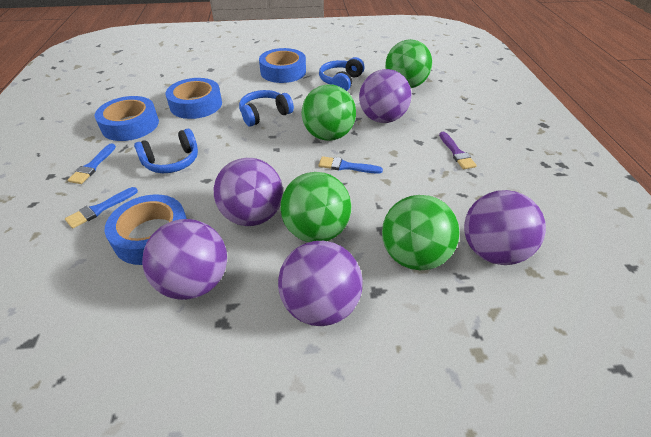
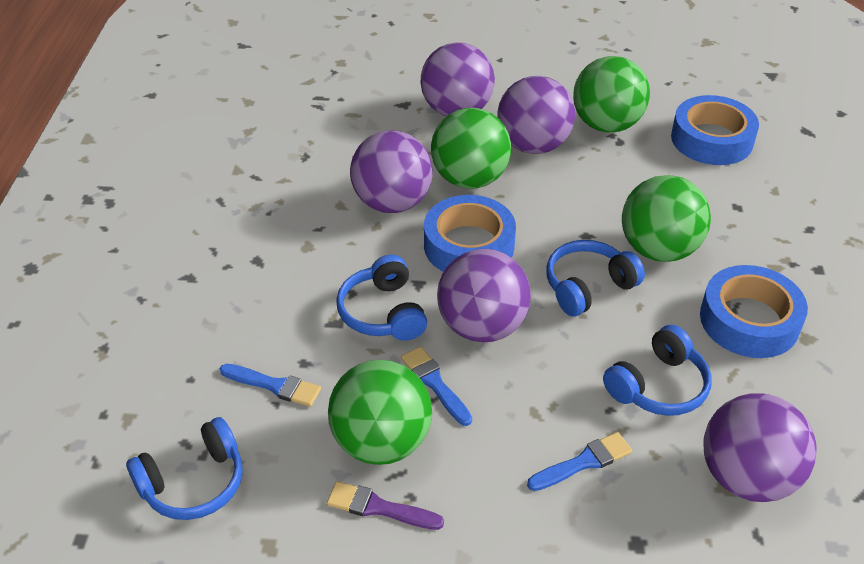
blue headphones: [134,129,198,173] [239,90,294,127] [319,57,365,91] = 3 -> [126,417,243,520] [336,255,427,341] [546,240,645,316] [603,325,712,416] = 4
blue tape: [95,96,159,141] [105,194,187,265] [165,78,222,119] [259,48,306,83] = 4 -> [424,195,516,272] [671,95,759,165] [700,265,808,358] = 3

